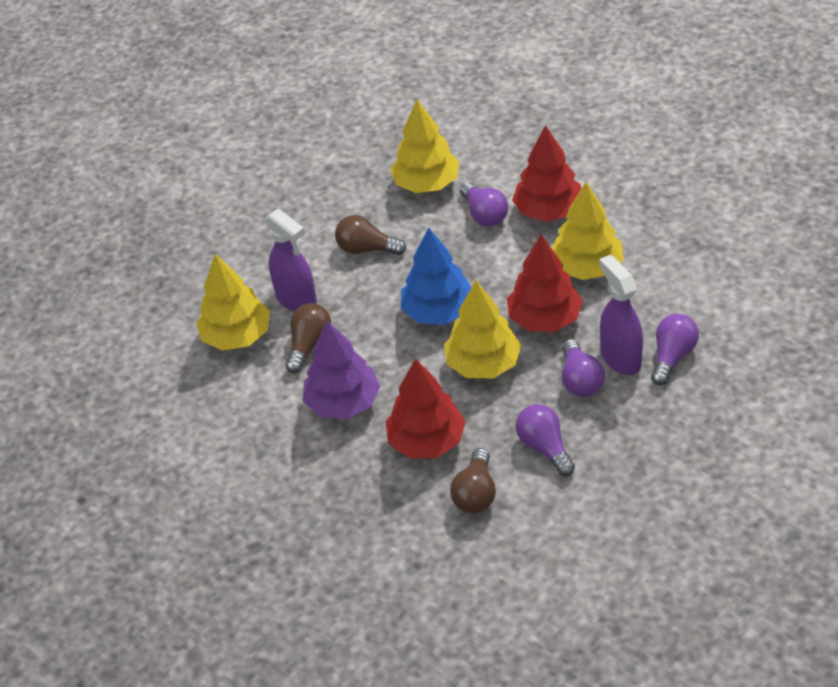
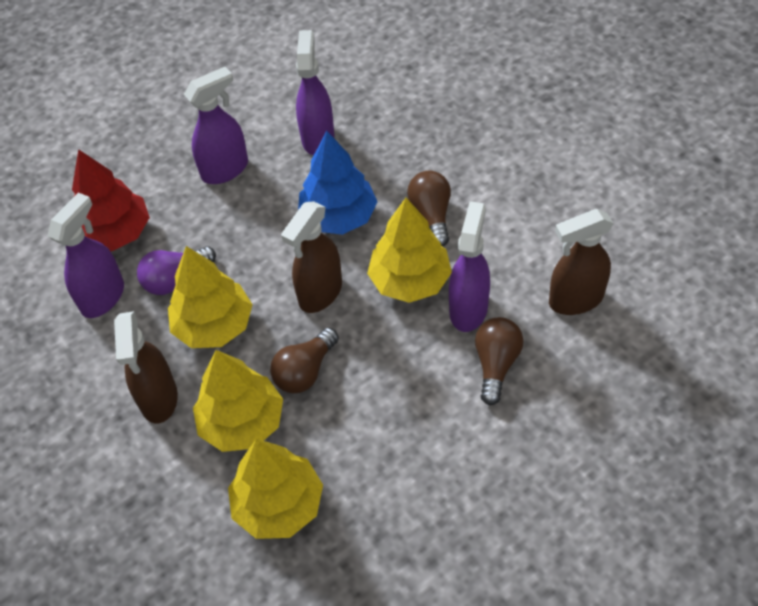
brown spray bottle: none = 0 -> [114,311,178,423] [281,202,342,313] [549,209,614,315] = 3
purple light bulb: [460,182,508,227] [516,404,575,476] [562,339,605,397] [651,314,699,385] = 4 -> [137,246,216,295] = 1
purple spray bottle: [265,209,317,311] [599,255,643,375] = 2 -> [47,192,124,318] [184,67,248,184] [296,30,335,155] [449,201,490,332] = 4
purple tree: [303,321,380,419] = 1 -> none = 0
red tree: [386,358,466,458] [507,234,583,332] [512,125,581,222] = 3 -> [72,149,150,252] = 1

